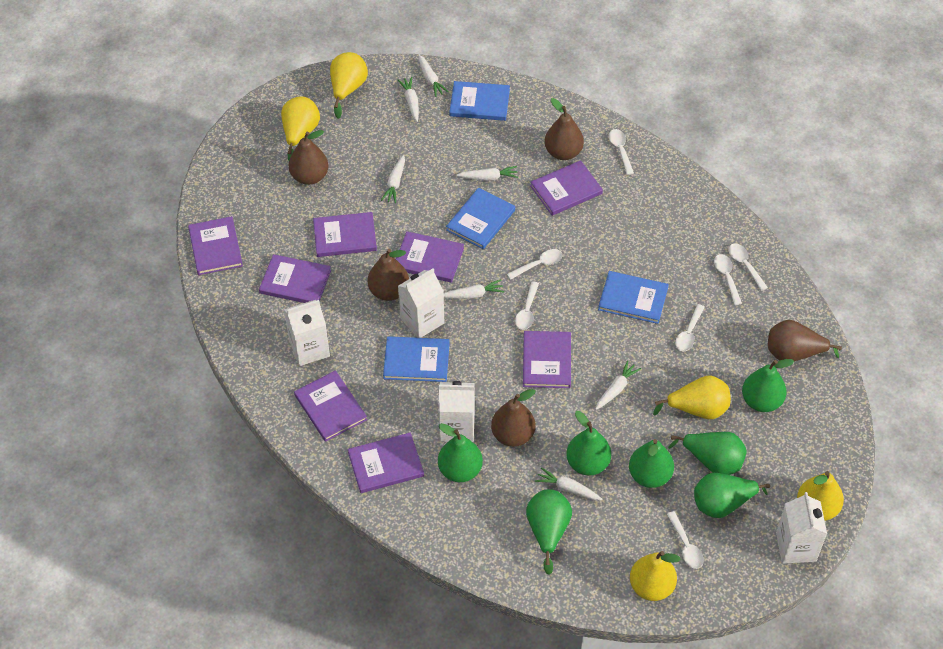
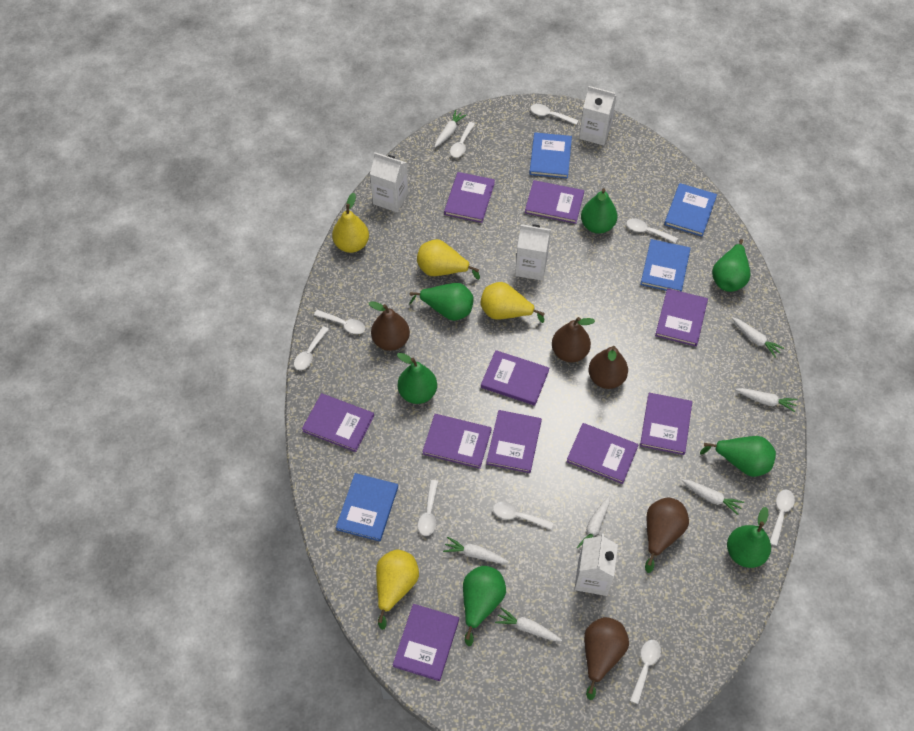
purple book: [188,216,243,275] [259,254,331,303] [294,370,367,442] [313,212,377,257] [348,433,424,493] [396,231,464,283] [523,331,571,388] [530,160,603,216] = 8 -> [302,393,374,452] [393,604,459,681] [422,414,491,469] [444,172,495,223] [481,350,549,406] [486,410,542,473] [525,180,584,224] [566,423,639,484] [640,393,692,455] [655,288,708,346] = 10
white spoon: [507,249,563,280] [515,281,539,330] [609,129,634,175] [667,511,704,569] [675,304,705,351] [714,254,742,305] [729,244,768,291] = 7 -> [294,326,329,370] [314,310,365,334] [418,480,438,536] [450,122,475,158] [493,502,553,529] [530,104,578,125] [626,218,678,243] [630,640,661,704] [770,489,795,546] = 9
yellow pear: [281,96,320,161] [330,52,368,119] [630,551,681,601] [653,375,731,419] [797,471,844,521] = 5 -> [332,193,369,253] [376,550,419,630] [417,239,480,280] [481,282,545,323] = 4

